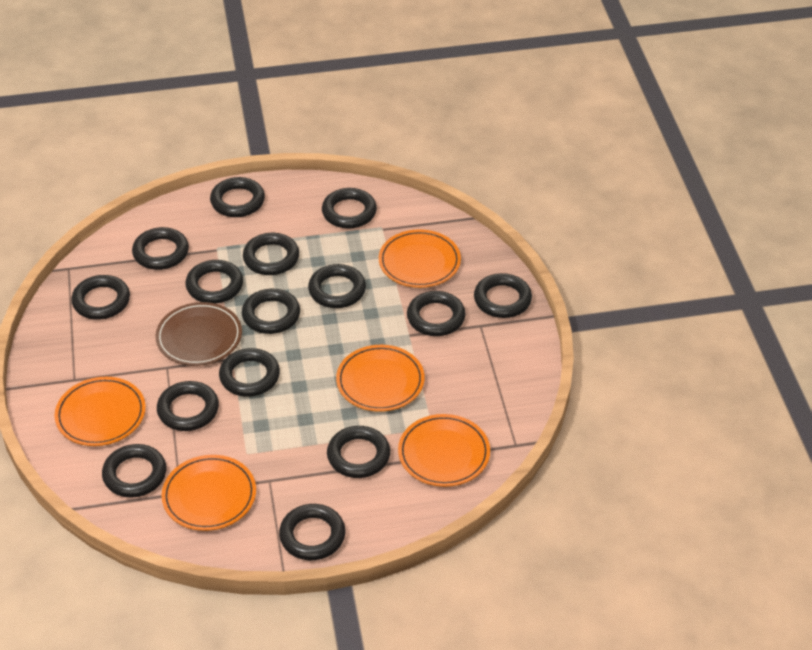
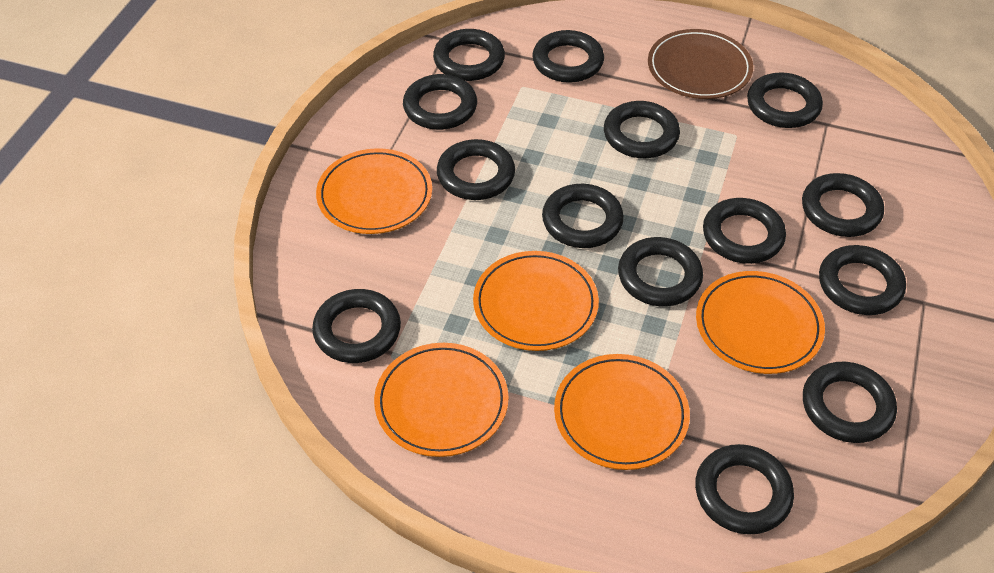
black ring: [71,275,130,320] [102,444,166,498] [132,227,189,270] [157,381,219,431] [185,260,243,304] [210,177,265,217] [219,348,280,397] [242,289,300,334] [243,233,299,275] [279,504,345,560] [308,264,366,308] [322,188,377,229] [327,426,390,478] [407,291,466,336] [474,273,532,318] = 15 -> [312,289,401,363] [403,74,477,130] [433,29,505,81] [437,139,515,200] [532,30,604,83] [542,184,624,248] [604,101,680,158] [618,237,703,306] [695,444,794,535] [703,198,786,264] [747,72,823,128] [802,173,884,237] [803,362,897,443] [819,245,906,315] = 14

